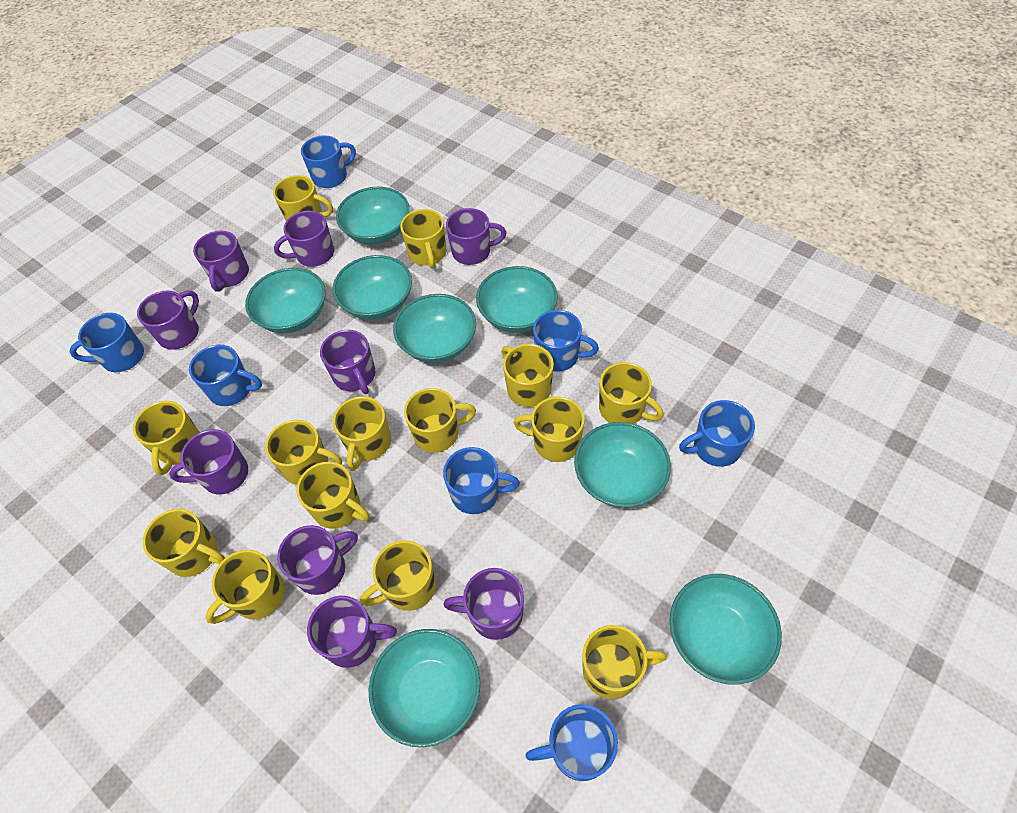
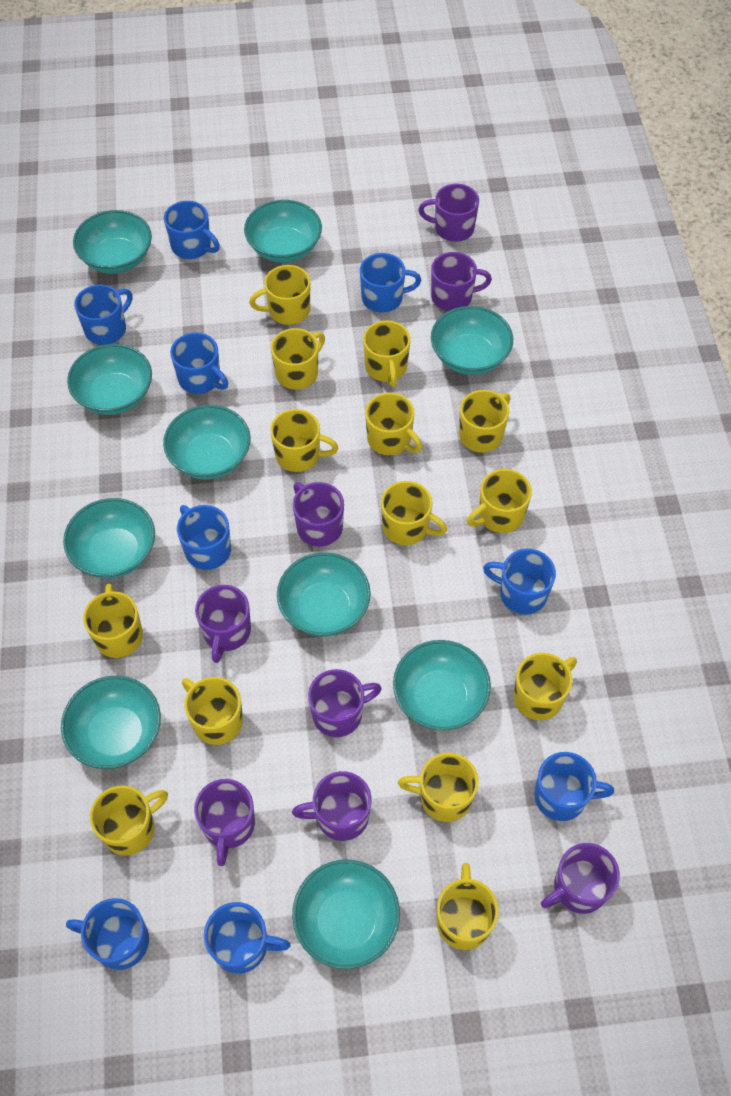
blue mug: [69,313,144,372] [189,345,262,406] [301,135,356,188] [443,447,520,514] [525,704,618,781] [533,310,599,372] [679,400,755,467] = 7 -> [66,898,149,970] [74,285,132,345] [164,201,220,259] [170,332,228,394] [177,505,231,570] [204,902,291,974] [360,253,421,313] [483,549,556,614] [534,752,614,821] = 9
purple mug: [137,290,199,350] [169,429,248,494] [193,231,249,292] [274,211,334,267] [277,525,358,595] [307,596,397,668] [320,330,375,394] [443,568,524,640] [446,208,506,265] = 9 -> [194,779,255,866] [195,585,251,663] [292,771,372,841] [293,482,344,547] [308,669,382,737] [418,184,479,242] [431,252,492,311] [541,843,620,914] = 8
turquoise bowl: [245,268,325,333] [333,255,412,320] [336,187,410,244] [369,629,481,747] [393,294,476,363] [476,266,558,333] [574,422,671,508] [669,574,782,685] = 8 -> [61,676,161,769] [63,498,155,579] [67,344,152,415] [73,210,152,274] [163,405,251,480] [244,200,322,263] [277,552,371,637] [292,860,400,969] [393,640,491,731] [431,306,513,375] = 10

